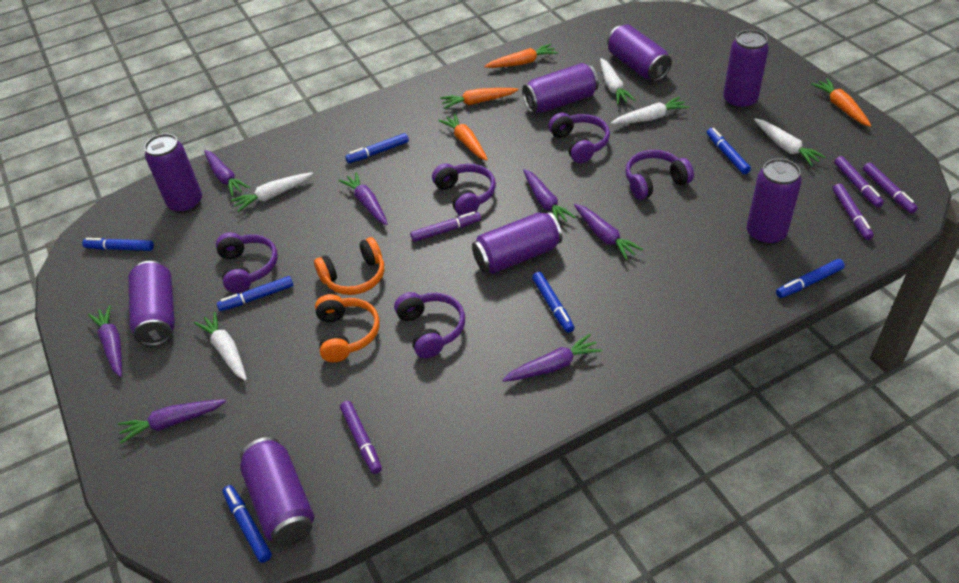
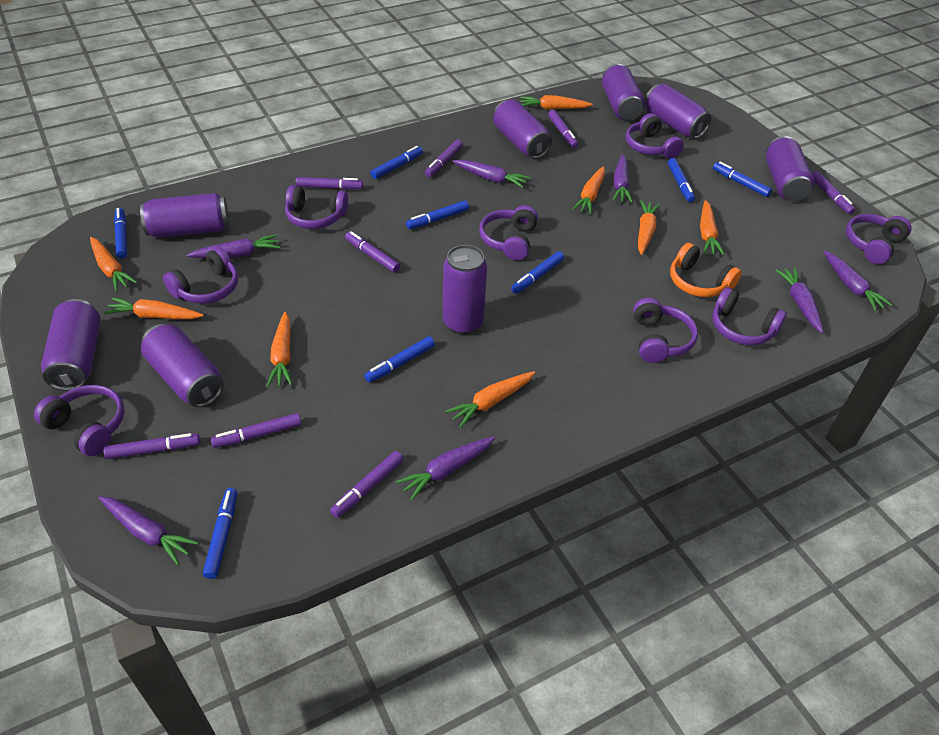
blue marker: [82,238,154,251] [217,276,293,311] [222,485,272,563] [345,133,409,163] [532,272,574,333] [707,128,751,174] [776,259,845,298] = 7 -> [114,208,127,258] [203,488,237,579] [364,336,435,383] [370,146,423,179] [406,201,469,229] [511,251,564,294] [668,158,695,202] [713,161,772,197] = 8
orange carrot: [438,113,488,161] [440,88,518,109] [484,44,558,68] [811,78,871,127] = 4 -> [90,237,138,292] [104,298,204,319] [267,312,292,387] [445,371,535,428] [520,95,593,109] [572,166,605,215] [638,200,660,255] [700,200,725,255] = 8
orange headphones: [314,237,384,295] [315,294,380,362] = 2 -> [670,243,742,297] = 1
purple headphones: [216,232,278,293] [394,292,465,359] [432,164,496,216] [548,113,610,163] [625,150,694,200] = 5 -> [34,385,124,456] [163,247,238,304] [285,185,348,229] [479,205,538,260] [626,113,684,158] [633,298,698,363] [713,287,787,345] [846,214,912,264] = 8
purple marker: [340,401,382,474] [410,211,481,242] [833,183,874,240] [834,156,884,208] [863,162,918,214] = 5 -> [104,433,200,459] [211,413,301,448] [296,177,363,189] [330,451,403,518] [345,231,400,273] [425,139,463,177] [548,110,578,148] [812,171,855,214] = 8
white carrot: [194,312,247,381] [231,172,313,212] [600,58,635,105] [611,97,689,124] [754,118,826,166] = 5 -> none = 0

